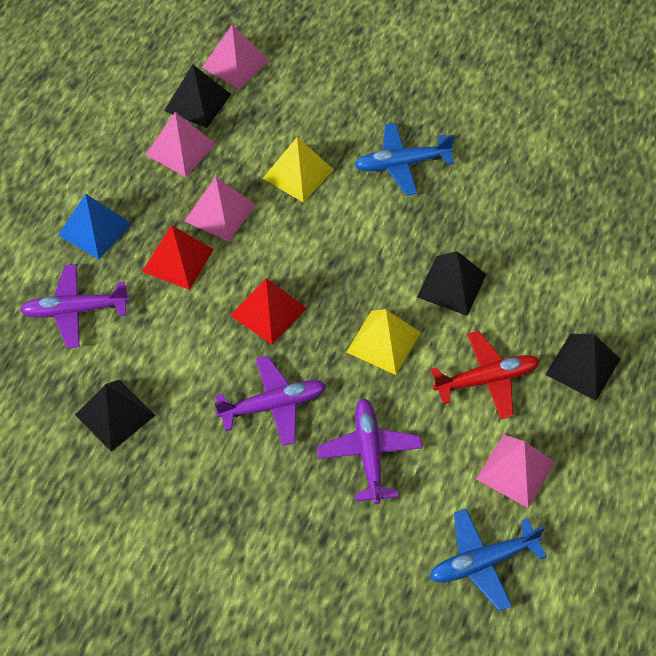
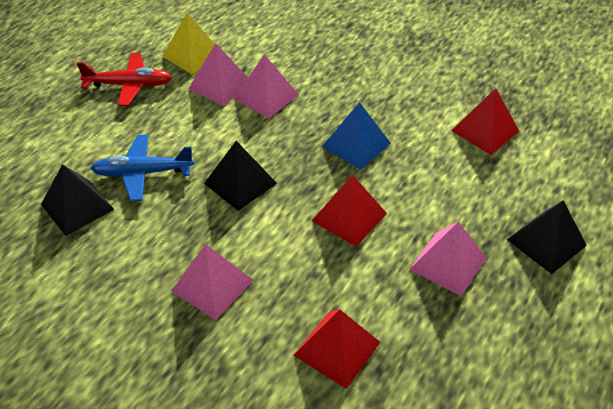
black pyramid: [75,380,156,452] [164,64,231,128] [417,251,486,316] [545,334,620,401] = 4 -> [41,164,115,236] [204,141,277,211] [507,200,587,274] = 3
blue plane: [354,123,455,196] [429,509,547,611] = 2 -> [90,134,194,201] = 1
purple plane: [20,264,130,348] [215,355,327,446] [317,398,422,504] = 3 -> none = 0
red pyramid: [142,226,214,290] [230,278,307,345] = 2 -> [294,309,380,389] [312,175,387,247] [451,88,519,155] = 3
yellow pyramid: [263,137,334,203] [347,309,421,375] = 2 -> [162,13,215,74] = 1

